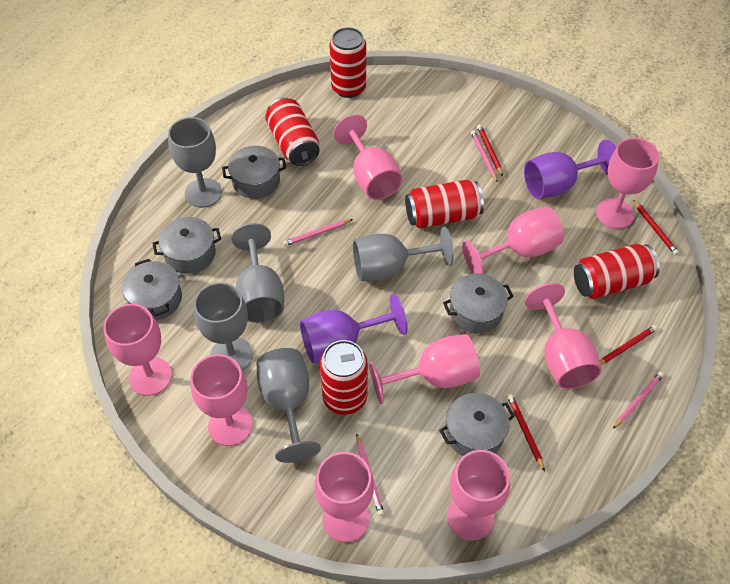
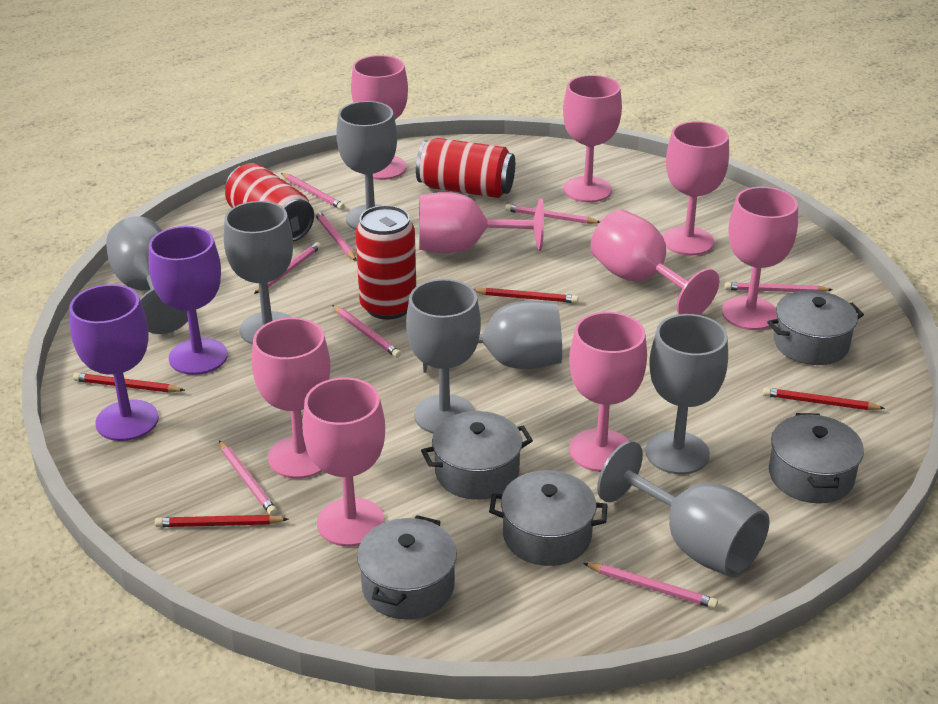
grey goblet: [168,117,222,208] [194,282,253,371] [231,223,284,323] [257,348,321,463] [353,227,454,281] = 5 -> [106,216,188,334] [224,201,293,345] [336,101,397,230] [406,279,481,434] [423,300,562,373] [597,441,770,577] [646,314,728,474] = 7
pink pencil: [283,219,353,246] [356,433,384,516] [471,130,498,182] [613,372,664,429] = 4 -> [219,440,277,516] [254,242,321,294] [281,173,345,210] [314,211,356,261] [332,305,401,358] [505,204,600,224] [583,563,718,609] [725,282,833,292] = 8
red can: [265,98,320,166] [320,340,368,415] [330,27,366,98] [405,180,484,228] [574,244,660,299] = 5 -> [225,163,314,241] [355,205,416,320] [416,138,515,198] = 3

